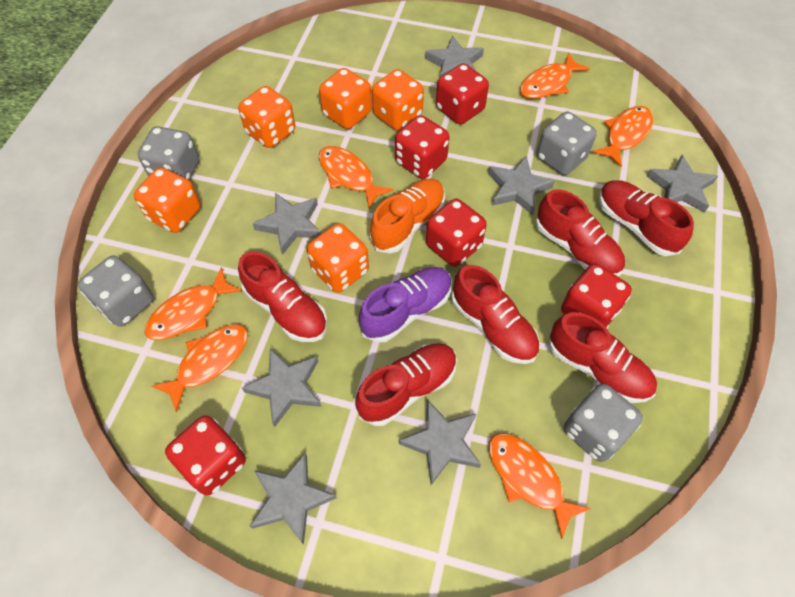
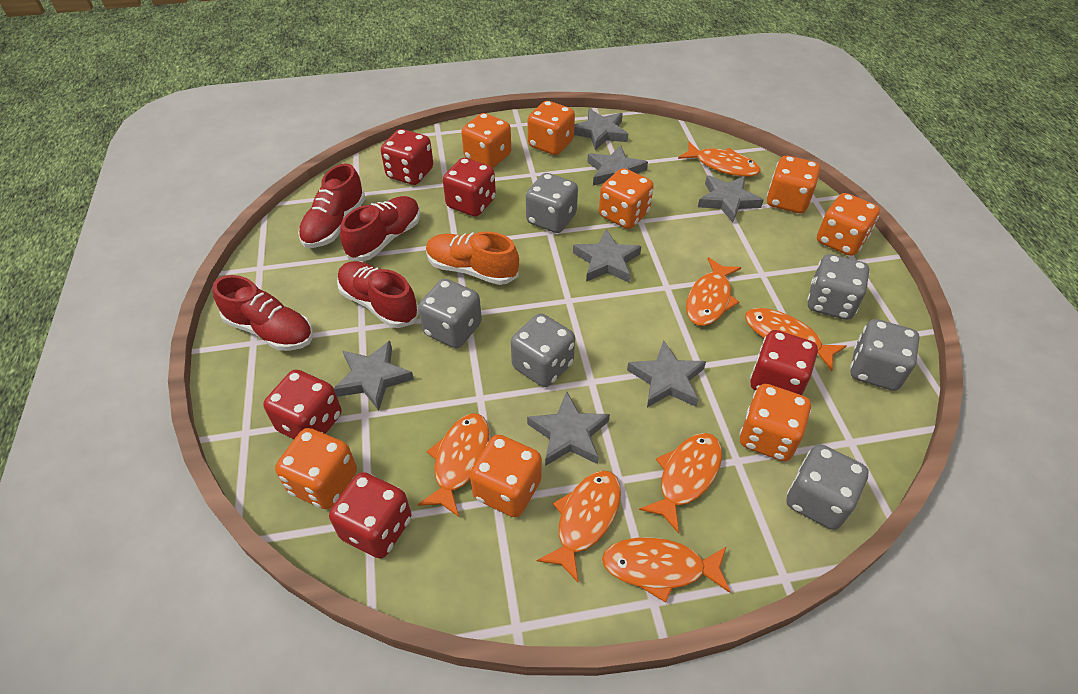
grey dice: [78,255,154,327] [138,126,199,180] [537,112,597,175] [564,384,643,462] = 4 -> [418,279,482,348] [511,313,575,387] [526,173,578,233] [787,444,869,530] [807,254,870,320] [850,319,920,391] = 6
orange dice: [134,167,201,233] [238,86,296,148] [307,223,369,293] [319,68,372,129] [372,69,424,131] = 5 -> [275,428,357,509] [461,113,511,168] [470,434,542,517] [528,101,575,155] [599,168,654,229] [739,384,811,461] [766,156,820,213] [817,193,880,256] = 8
orange fish: [144,267,242,340] [152,324,248,412] [319,146,393,208] [489,433,591,539] [520,53,590,99] [592,106,653,167] = 6 -> [417,414,489,517] [537,470,621,582] [602,538,731,603] [639,433,722,534] [678,142,761,177] [686,257,741,326] [745,308,846,371] = 7
purple shoe: [359,267,452,343] = 1 -> none = 0
red shoe: [238,251,327,342] [355,343,457,426] [451,265,540,364] [536,189,625,276] [549,312,657,403] [599,180,694,256] = 6 -> [213,275,313,351] [298,164,365,248] [337,261,419,328] [340,196,420,261] = 4

